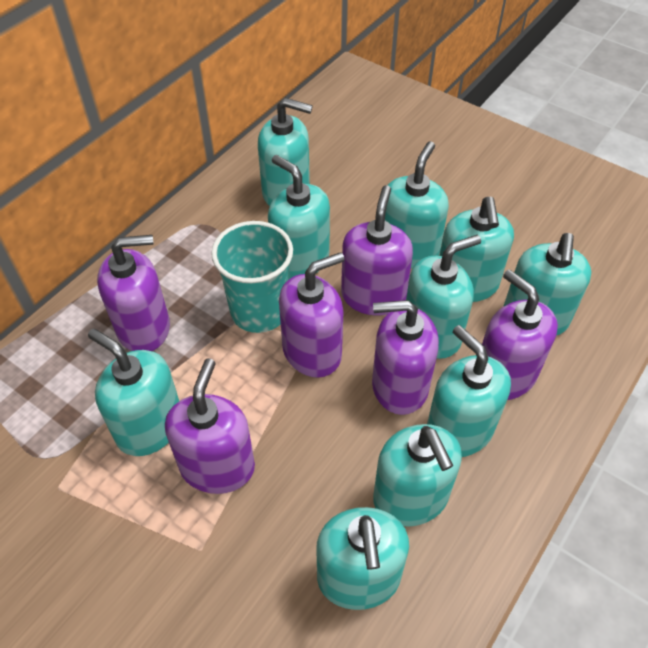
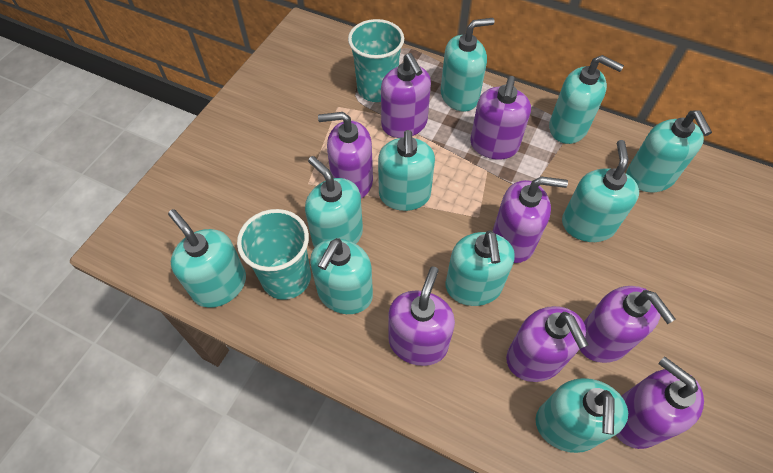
purple soap dispenser: [97,235,170,351] [165,358,255,494] [279,252,344,378] [341,185,413,316] [372,300,439,415] [482,269,558,400] = 6 -> [318,112,373,199] [381,53,431,138] [388,266,455,366] [470,76,531,159] [493,176,568,263] [506,306,588,382] [580,286,676,363] [616,356,704,449] = 8
turquoise cup: [211,221,293,333] = 1 -> [237,209,311,300] [348,19,404,102] = 2

